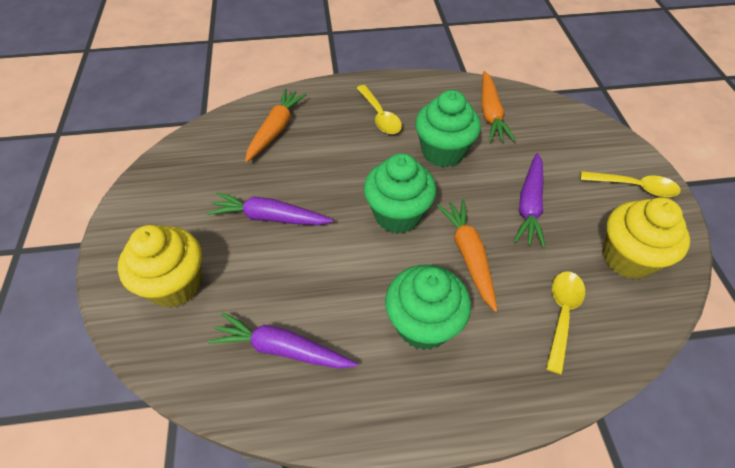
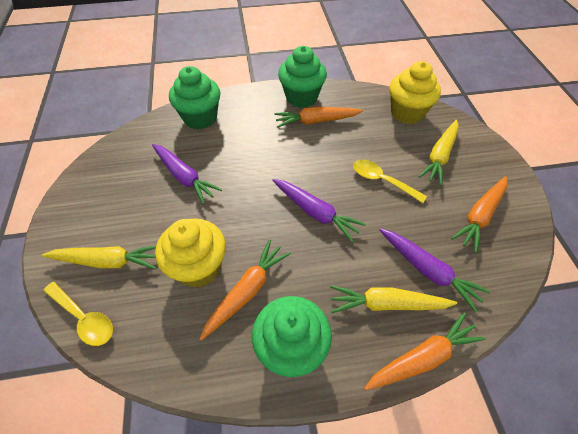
orange carrot: [245,89,307,162] [436,199,498,312] [482,71,516,142] = 3 -> [200,240,291,341] [274,107,363,128] [364,312,486,391] [451,176,507,253] = 4
yellow carrot: none = 0 -> [42,246,157,269] [330,285,457,313] [419,120,459,186] = 3
yellow spoon: [357,85,402,134] [546,271,585,374] [580,171,681,197] = 3 -> [43,282,113,346] [353,160,427,203] = 2

